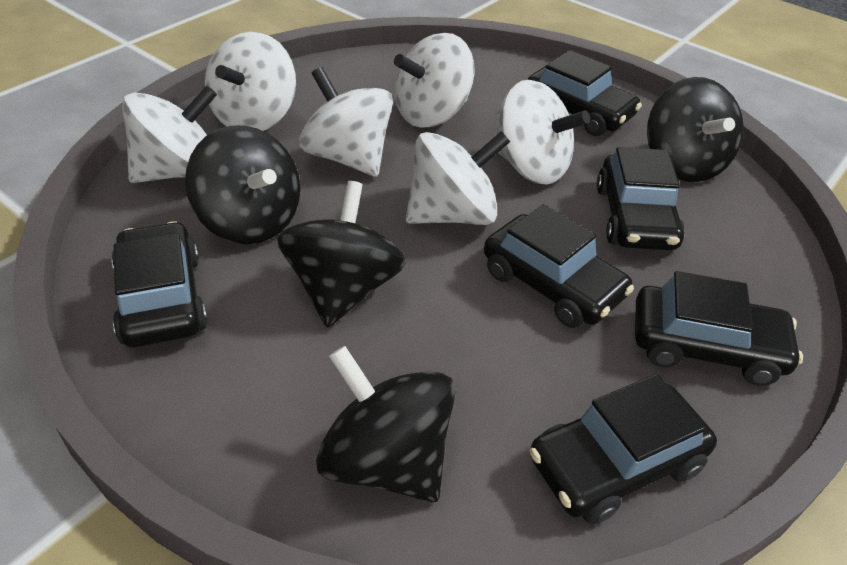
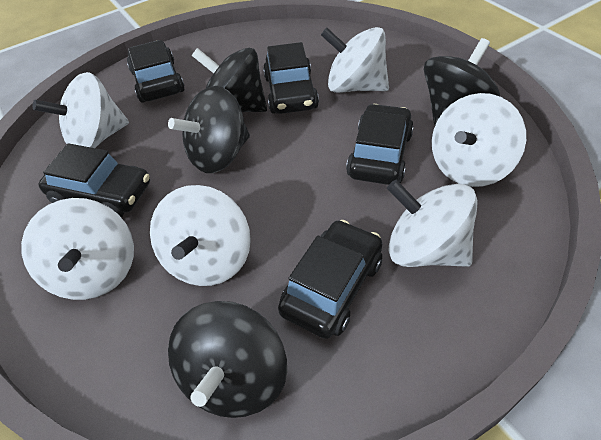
black car: [111,221,208,347] [484,204,634,328] [527,50,642,136] [529,374,717,524] [597,147,685,250] [635,271,803,386] = 6 -> [38,143,150,218] [127,40,185,103] [263,42,319,114] [278,220,382,339] [346,104,414,185] = 5

